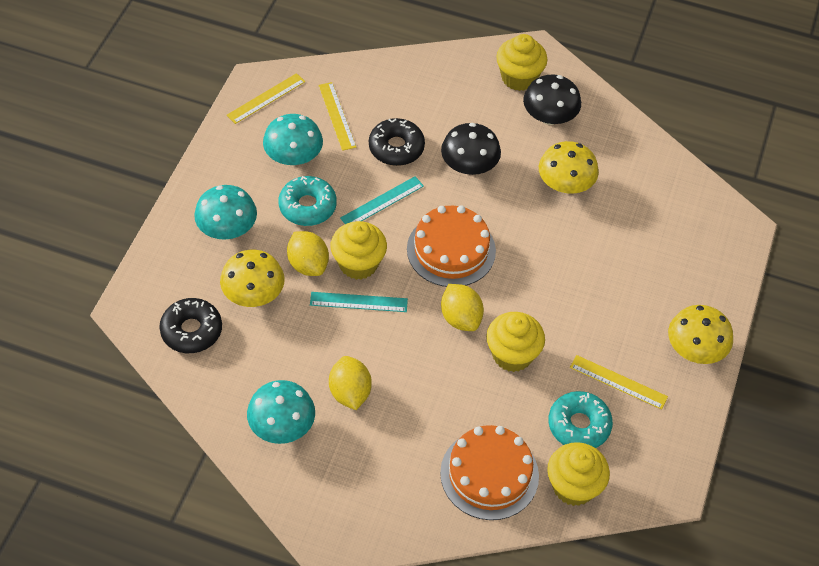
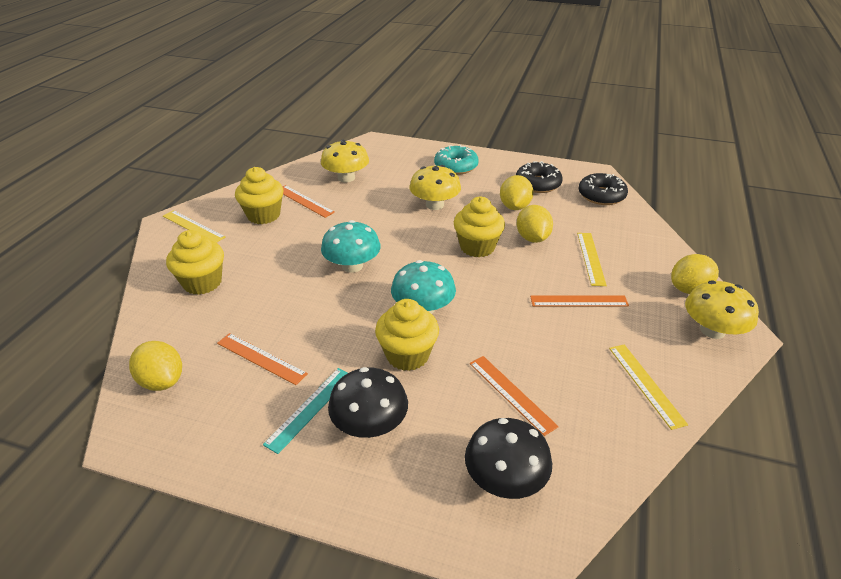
orange cake: [407,206,496,287] [440,425,539,520] = 2 -> none = 0
orange ruler: none = 0 -> [217,333,308,385] [283,185,335,218] [470,356,559,436] [530,295,629,306] = 4
turquoise donut: [279,176,337,226] [548,391,613,448] = 2 -> [434,145,479,175] = 1
turquoise mushroom: [194,185,257,240] [247,380,315,444] [263,114,323,165] = 3 -> [321,220,381,273] [391,260,456,314] = 2
turquoise ruler: [310,292,408,312] [340,176,424,224] = 2 -> [263,368,348,454] = 1
yellow lemon: [287,231,329,276] [329,356,372,410] [441,284,484,331] = 3 -> [129,341,182,391] [500,175,533,210] [517,205,553,243] [671,254,719,294] = 4

